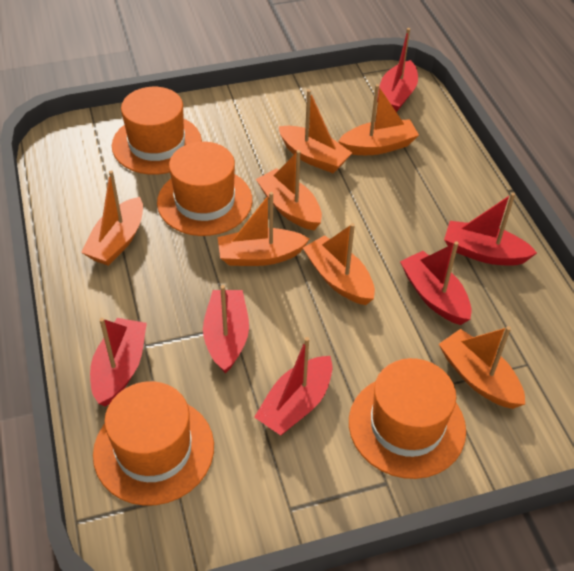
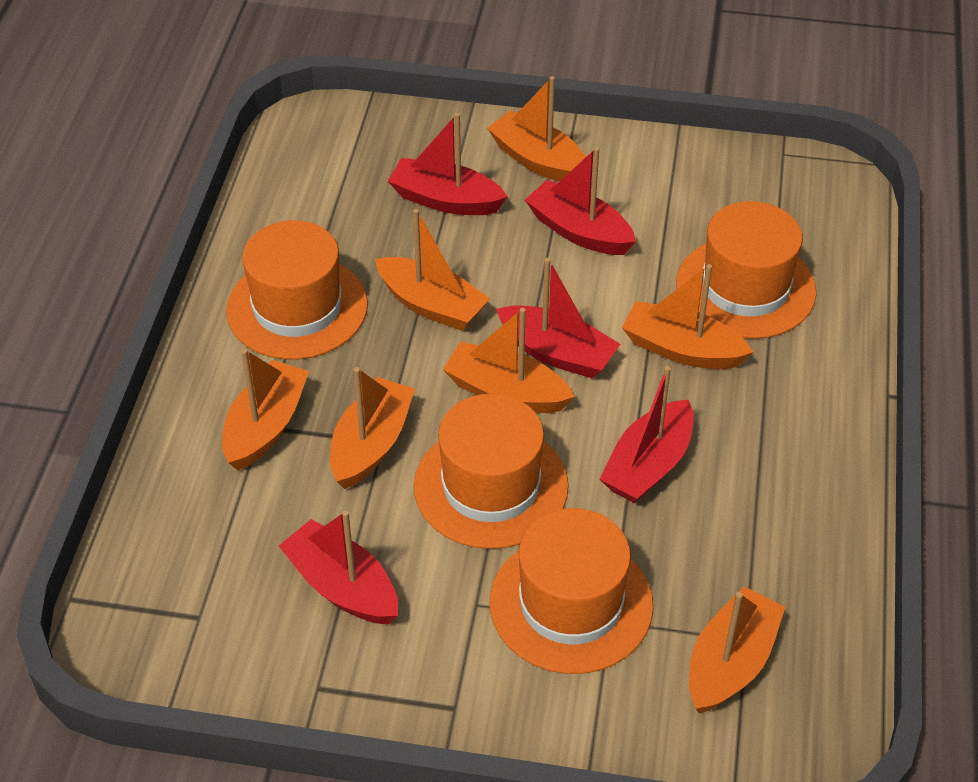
red boat: [90,318,147,407] [203,285,249,374] [254,337,333,435] [377,28,418,112] [400,241,472,325] [444,193,537,266] = 6 -> [279,510,398,624] [388,113,508,215] [496,258,620,379] [525,147,636,255] [600,366,694,503] = 5

